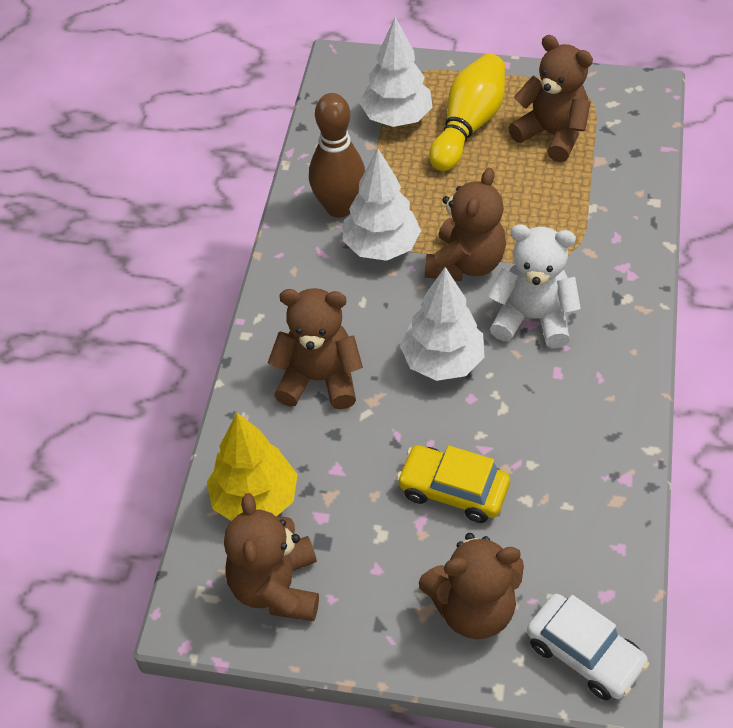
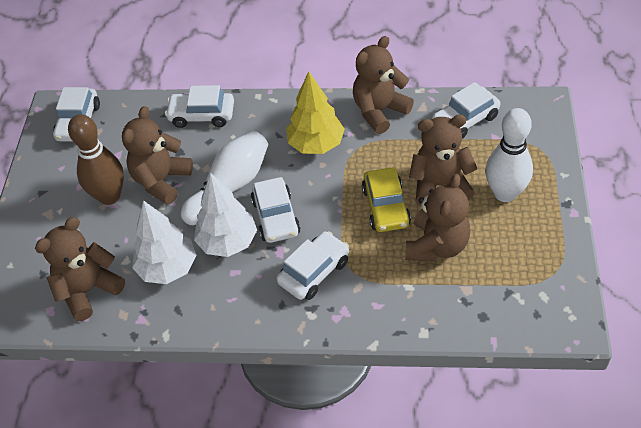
white bowling pin: none = 0 -> [181,131,268,225] [485,108,533,202] = 2
white car: [527,594,649,700] = 1 -> [53,87,100,142] [165,85,234,128] [251,177,301,243] [277,231,349,300] [432,82,501,139] = 5
white teddy bear: [488,224,581,348] = 1 -> none = 0
white tree: [343,149,421,261] [360,17,433,127] [400,267,484,381] = 3 -> [132,200,197,284] [194,173,257,257] = 2
yellow bowling pin: [429,54,505,171] = 1 -> none = 0

